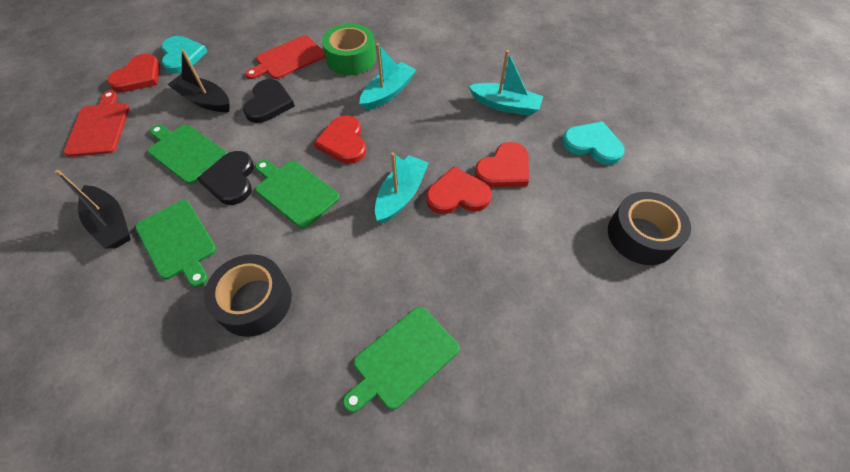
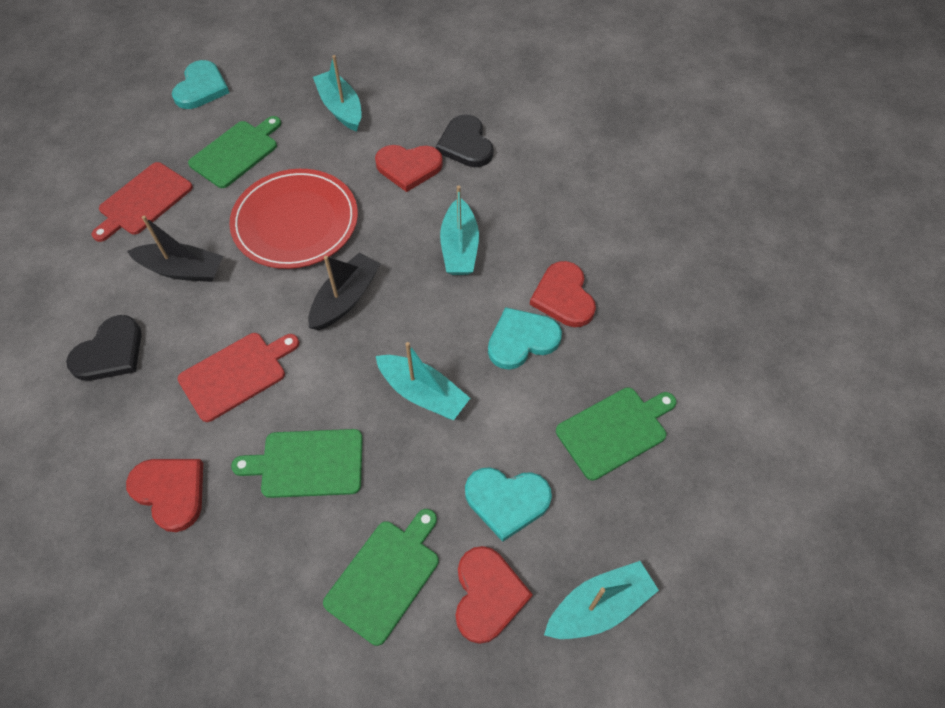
black tape: [204,254,292,337] [608,192,691,265] = 2 -> none = 0
green tape: [322,24,376,75] = 1 -> none = 0
red plate: none = 0 -> [229,169,358,269] = 1
turquoise boat: [360,43,416,111] [375,152,429,223] [469,50,543,116] = 3 -> [313,55,362,132] [376,342,470,420] [440,185,479,275] [544,561,659,639] = 4
turquoise heart: [161,36,208,74] [562,121,625,165] = 2 -> [172,60,229,109] [465,467,552,542] [488,307,562,370] = 3

